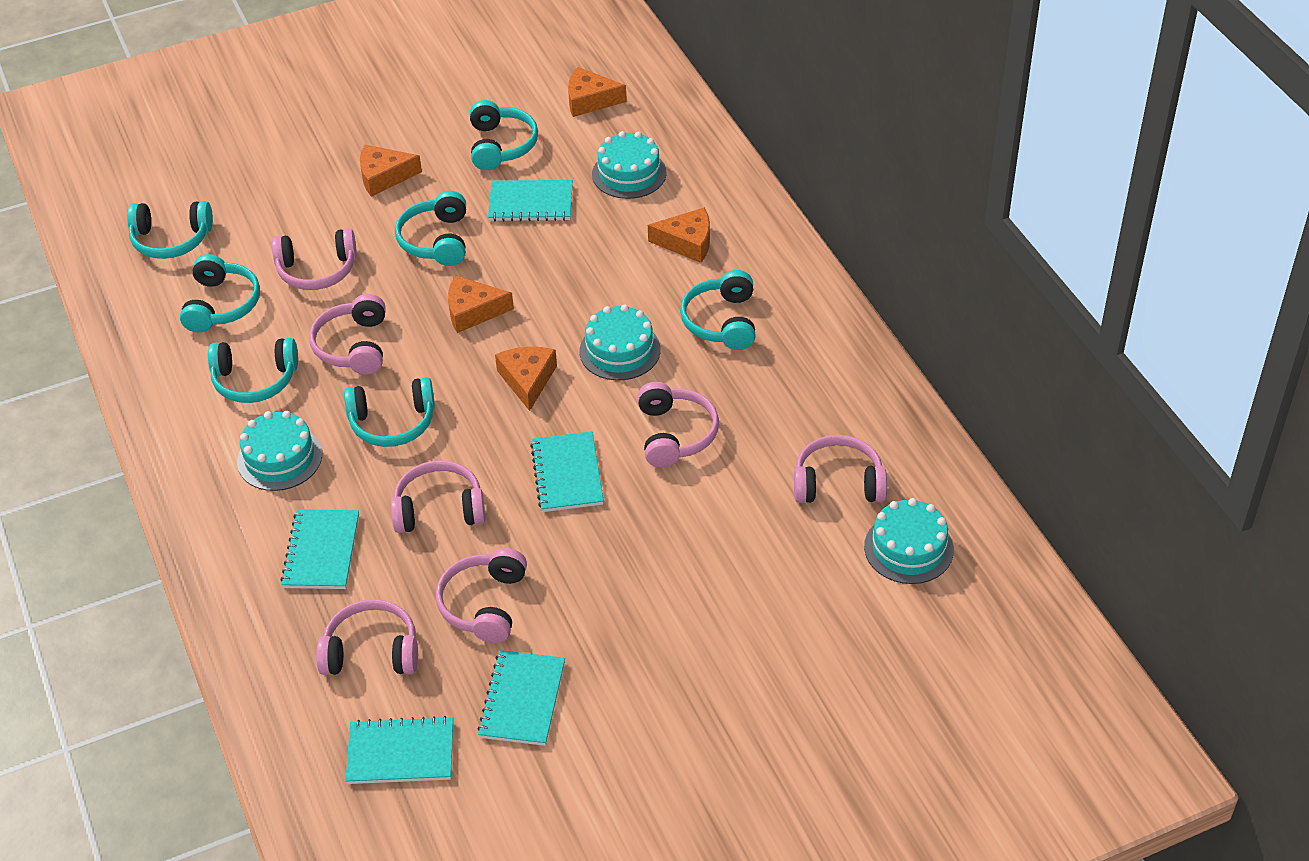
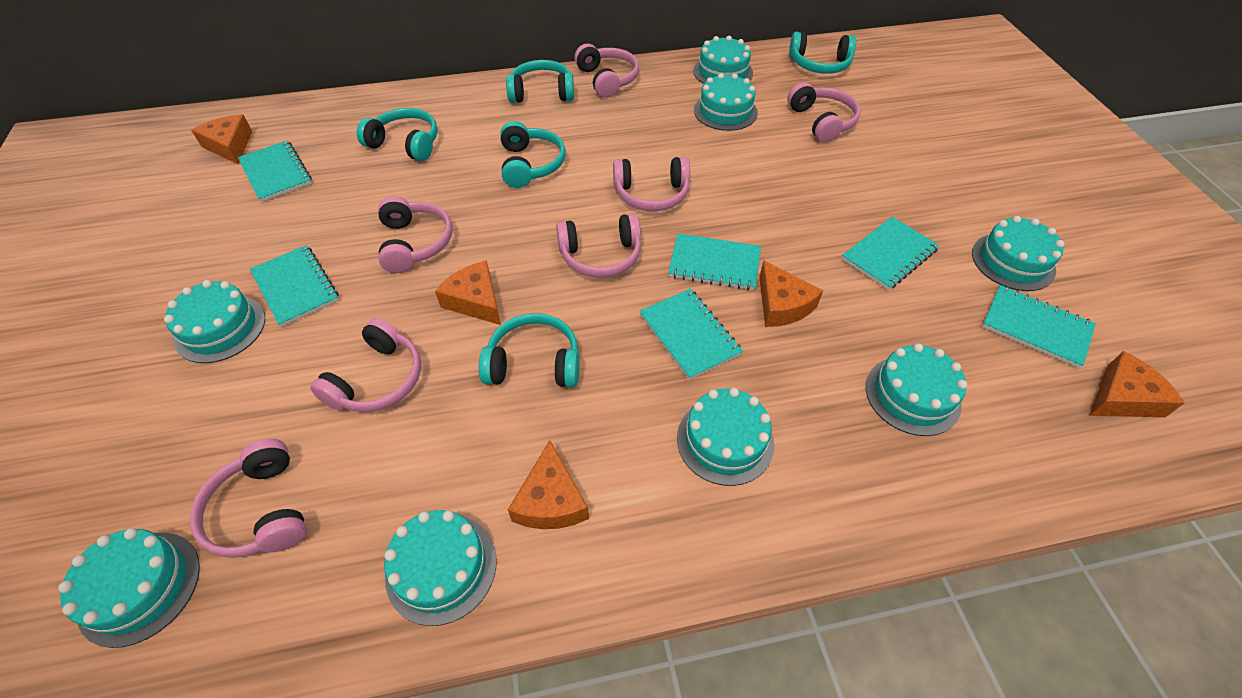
turquoise cake: [237,411,322,491] [580,305,661,381] [592,131,666,199] [864,498,954,584] = 4 -> [58,528,200,648] [164,280,265,363] [384,510,497,626] [677,388,774,486] [693,36,753,84] [694,73,758,131] [866,343,967,436] [972,216,1064,291] = 8
turquoise headphones: [127,201,213,259] [180,254,260,333] [208,338,298,403] [344,377,435,447] [395,191,466,266] [470,100,538,170] [680,270,756,350] = 7 -> [357,108,438,161] [479,313,580,387] [500,121,566,188] [506,60,574,103] [789,32,856,74] = 5
turquoise notebook: [281,509,359,589] [346,716,453,784] [477,650,565,746] [488,180,573,222] [530,431,604,512] = 5 -> [238,141,312,202] [250,245,339,327] [639,289,743,380] [668,233,761,290] [842,217,940,290] [982,285,1096,368] = 6

